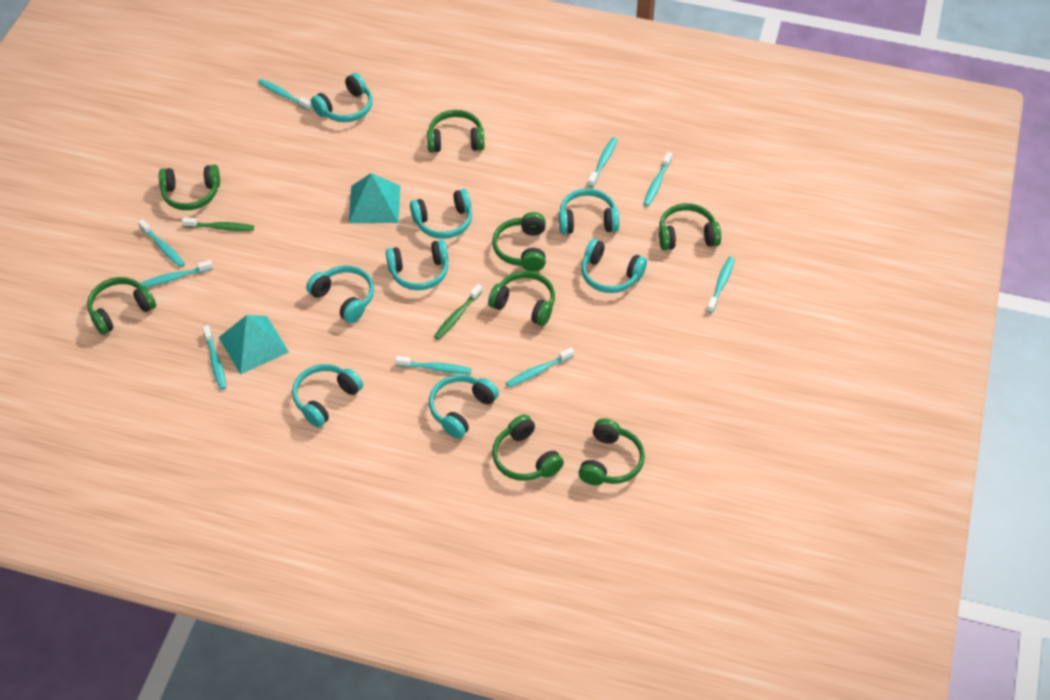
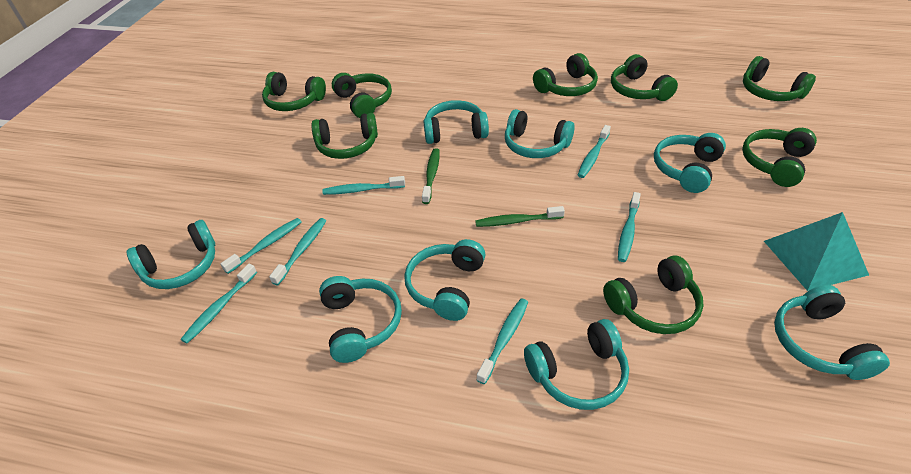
turquoise pyramid: [219,315,289,375] [349,173,400,223] = 2 -> [764,212,869,291] = 1
turquoise toothbrush: [138,219,185,268] [140,260,213,287] [203,325,226,390] [258,79,312,110] [395,356,472,374] [506,348,574,388] [588,137,618,187] [644,152,672,206] [707,257,735,313] = 9 -> [181,264,257,343] [220,218,302,274] [269,218,326,285] [323,176,405,195] [477,298,528,384] [578,125,611,178] [618,192,641,262] = 7

